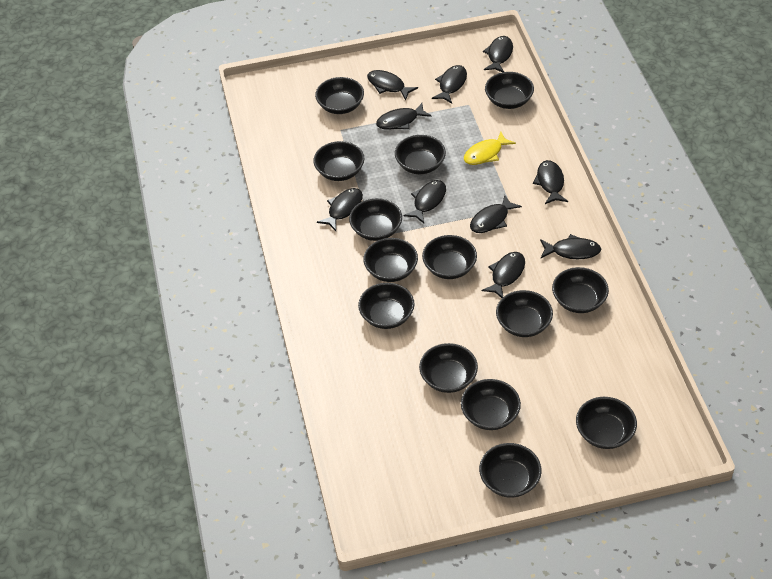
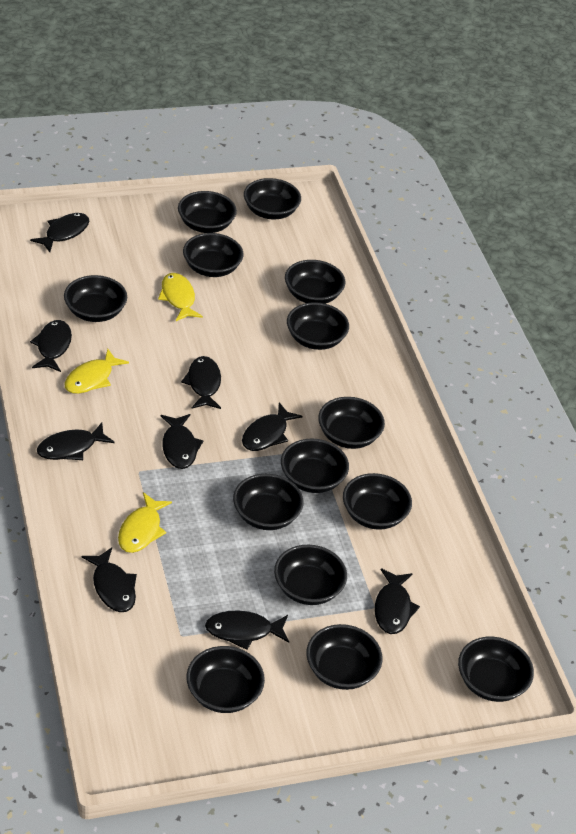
black fish: [317,188,363,231] [367,70,418,100] [376,103,432,130] [404,180,446,224] [432,65,467,104] [470,195,522,233] [482,252,525,298] [483,36,513,72] [533,160,568,204] [540,234,601,259] = 10 -> [30,213,89,252] [30,320,72,372] [37,423,115,460] [81,547,137,612] [161,414,204,469] [181,356,221,409] [205,610,289,650] [242,402,303,451] [375,568,420,634] = 9
yellow fish: [464,132,516,165] = 1 -> [64,349,129,394] [118,492,172,553] [158,273,203,321] = 3

